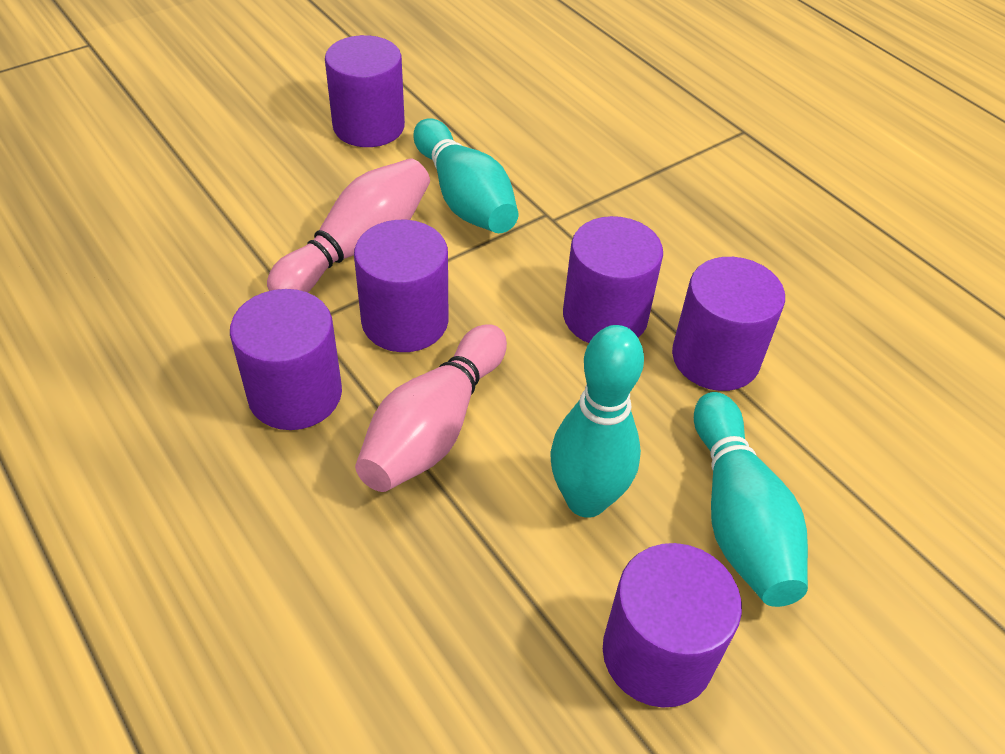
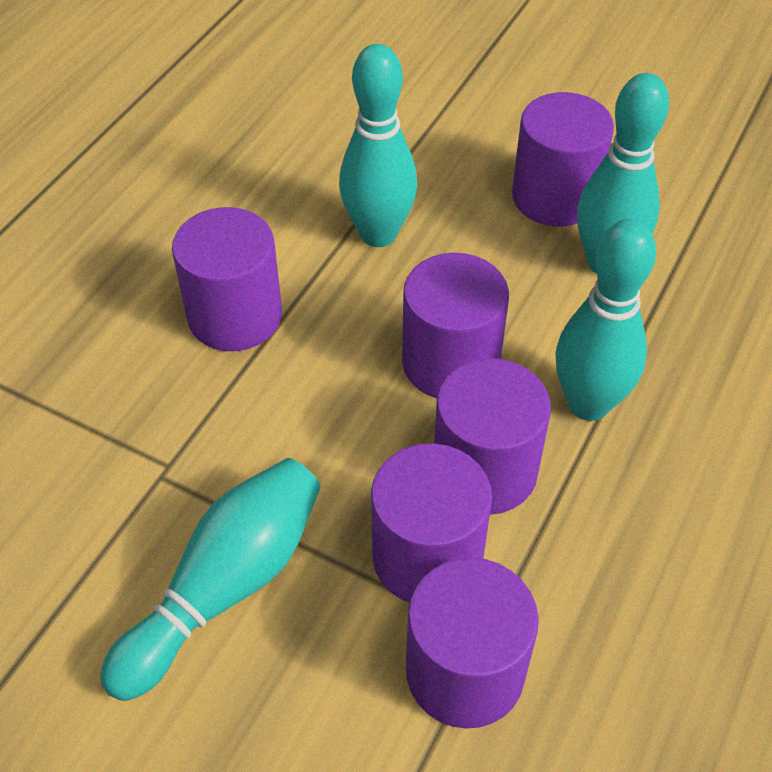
pink bowling pin: [267,158,430,292] [355,324,507,492] = 2 -> none = 0
turquoise bowling pin: [413,118,518,233] [550,325,644,518] [694,392,808,607] = 3 -> [100,458,321,701] [339,44,417,247] [555,219,656,421] [577,73,669,274] = 4

